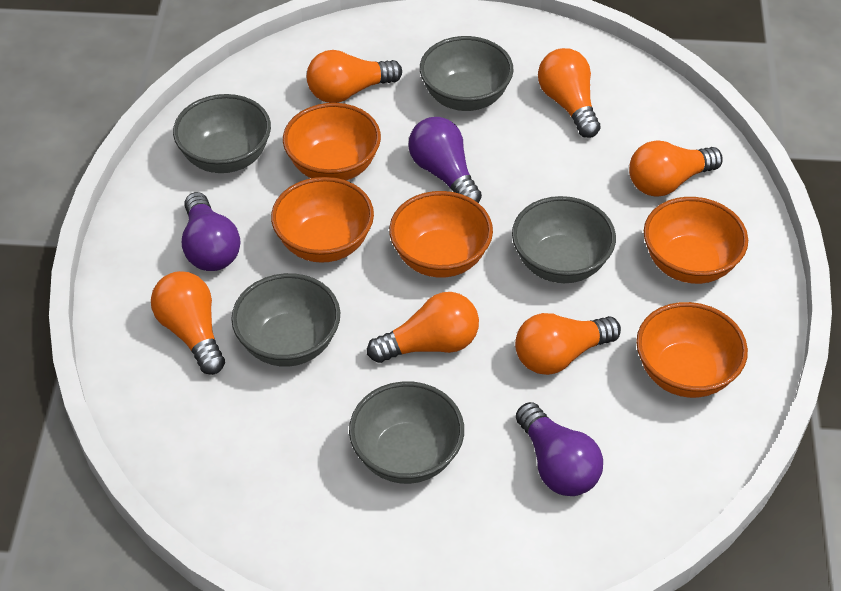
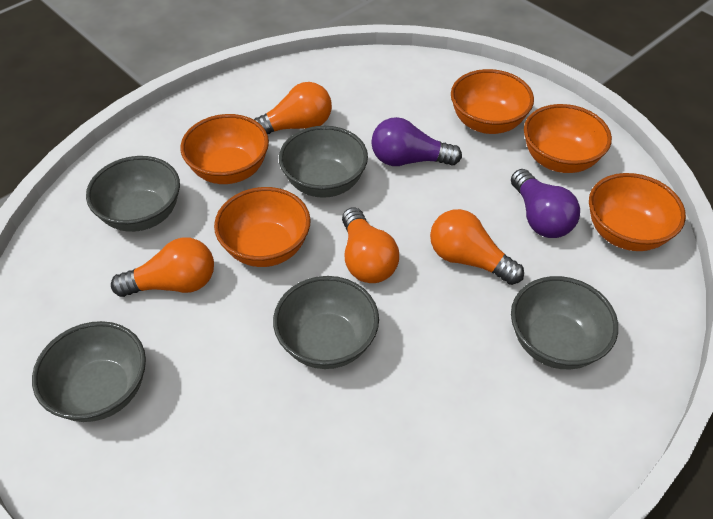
orange light bulb: [151,271,225,375] [307,50,402,103] [367,292,479,363] [515,313,621,375] [538,48,600,138] [629,140,723,197] = 6 -> [111,237,214,297] [254,82,332,134] [342,207,399,283] [430,209,524,285] = 4
purple light bulb: [182,192,240,271] [408,117,482,203] [516,402,603,496] = 3 -> [371,117,462,166] [511,169,580,238] = 2

